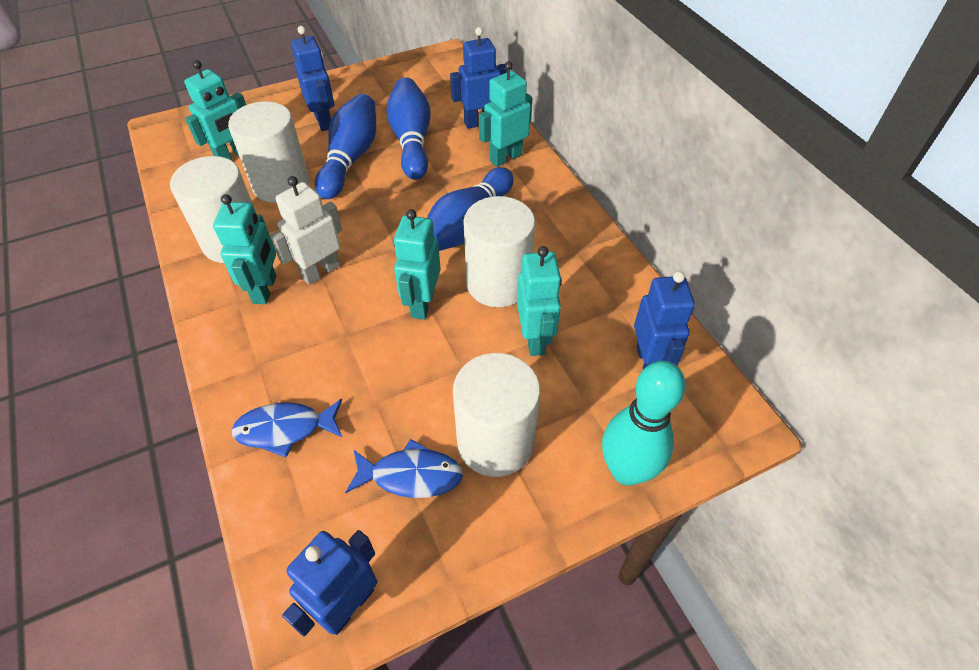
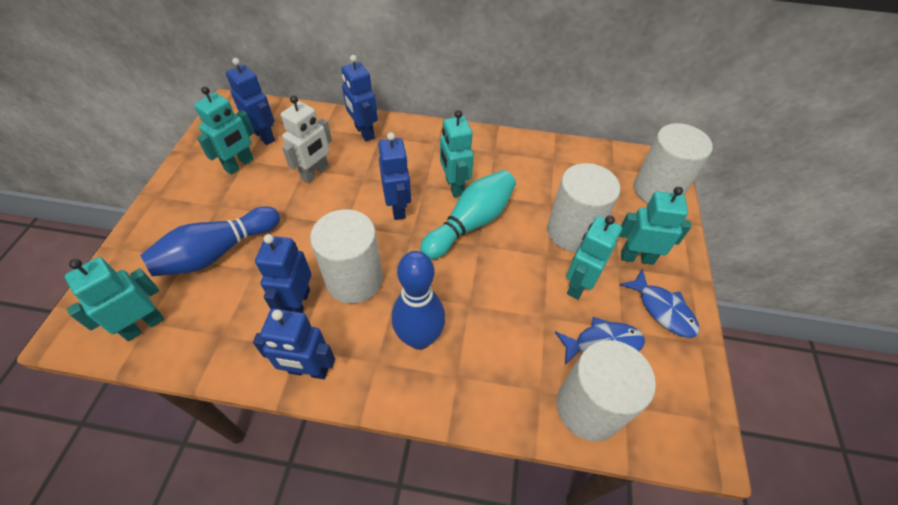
blue bowling pin: [315,94,376,199] [386,77,431,180] [427,167,514,251] = 3 -> [140,206,280,276] [392,251,445,350] = 2
blue robot: [282,530,377,636] [291,26,334,131] [450,27,507,129] [634,271,695,369] = 4 -> [226,58,275,145] [253,308,335,379] [255,234,311,313] [341,55,378,142] [378,132,411,220] = 5

